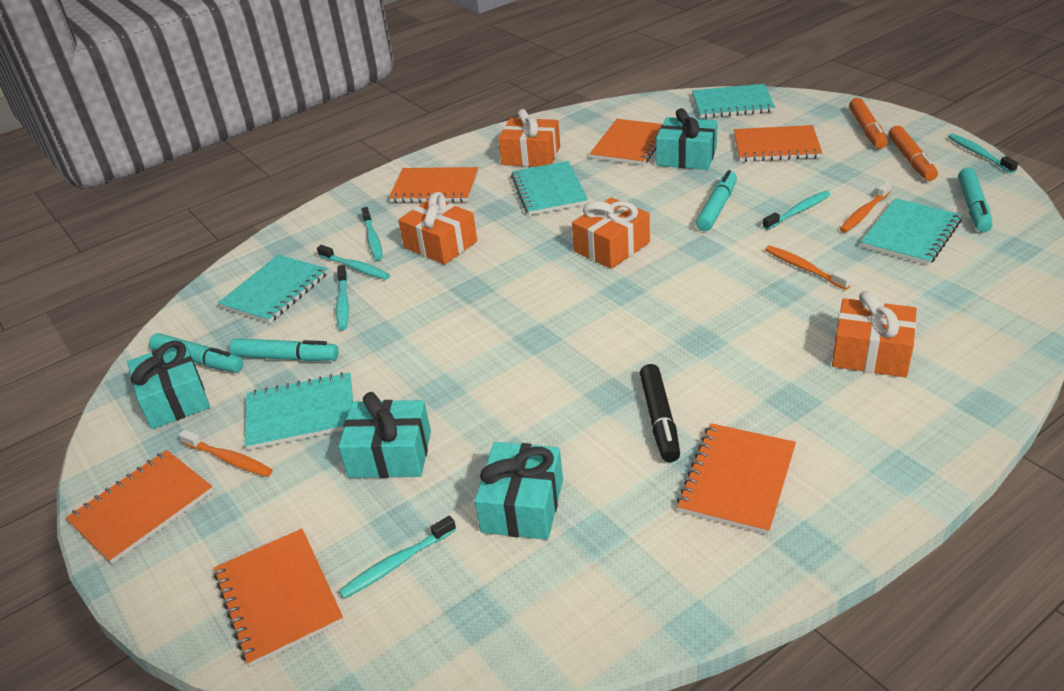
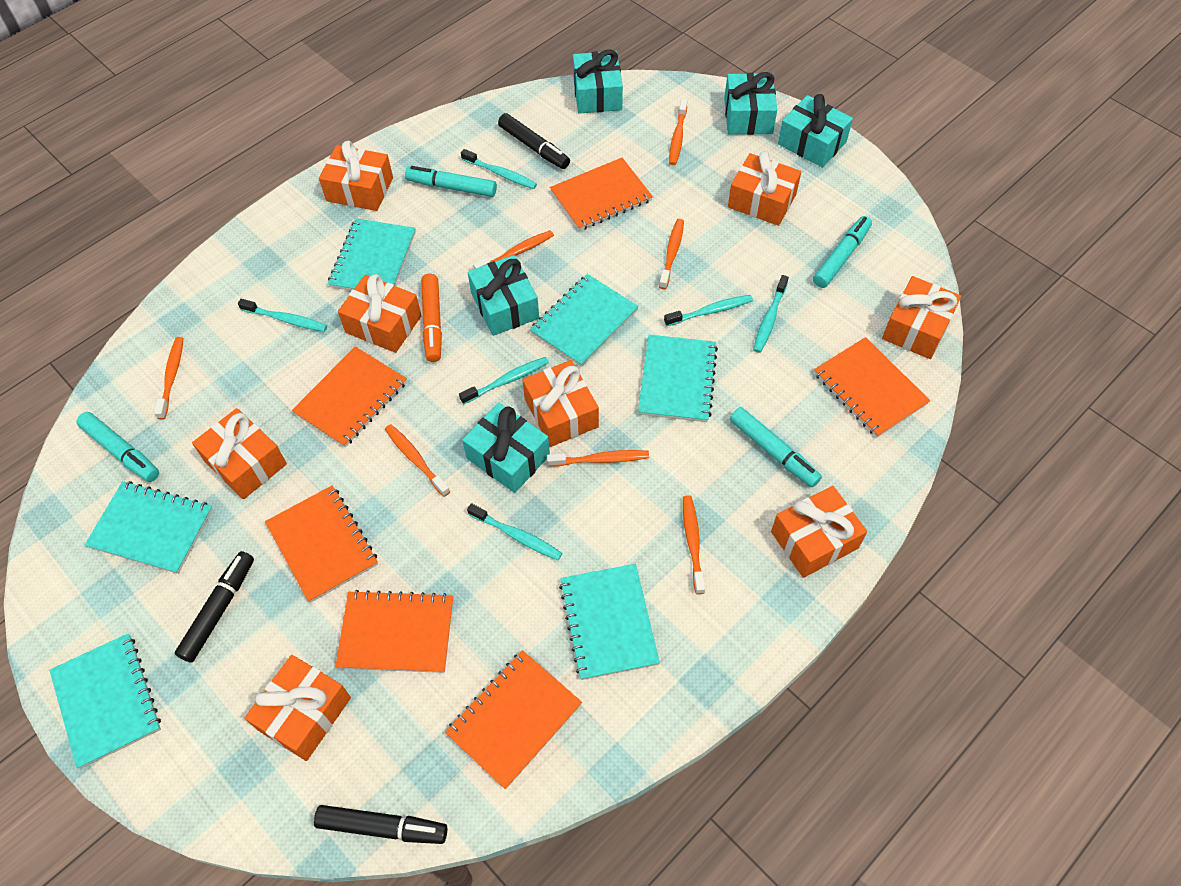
black marker: [640,364,680,462] = 1 -> [175,551,254,663] [314,805,447,844] [498,113,570,169] = 3
orange gift: [398,192,477,265] [498,109,560,167] [572,197,650,269] [832,291,917,378] = 4 -> [192,408,287,499] [245,655,351,761] [319,141,393,211] [338,274,421,353] [522,360,599,447] [728,151,801,226] [771,486,867,578] [882,276,961,359] = 8
orange marker: [849,98,888,149] [888,126,938,181] = 2 -> [421,274,442,362] = 1
orange toothbrush: [179,430,273,477] [765,246,852,290] [840,182,892,233] = 3 -> [154,337,183,420] [385,424,450,497] [473,230,554,269] [547,450,649,467] [659,219,684,289] [669,99,687,165] [683,495,705,594] = 7
turquoise gift: [127,340,210,429] [338,392,431,478] [475,442,563,540] [656,108,718,170] = 4 -> [462,403,550,493] [468,255,539,336] [573,50,623,114] [724,72,777,135] [778,94,853,168] = 5
turquoise notebook: [218,255,328,323] [245,372,353,450] [511,161,588,215] [692,84,775,118] [861,198,962,265] = 5 -> [49,633,161,769] [85,481,213,574] [328,219,416,291] [530,274,639,367] [559,564,660,680] [638,335,718,422] = 6

